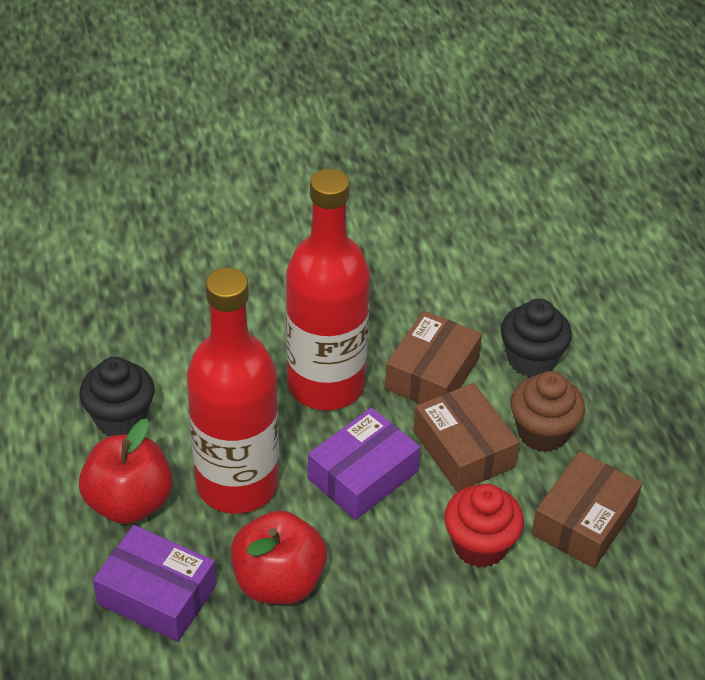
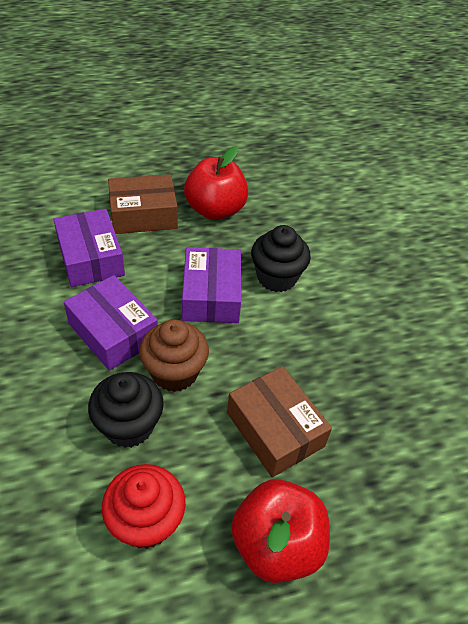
brown box: [385,311,482,404] [413,383,520,492] [531,451,642,568] = 3 -> [108,174,178,234] [227,366,332,478] = 2
purple box: [93,525,216,642] [308,408,420,520] = 2 -> [54,209,125,287] [64,275,158,371] [182,247,241,323] = 3
red bottle: [187,268,279,514] [286,169,370,410] = 2 -> none = 0

